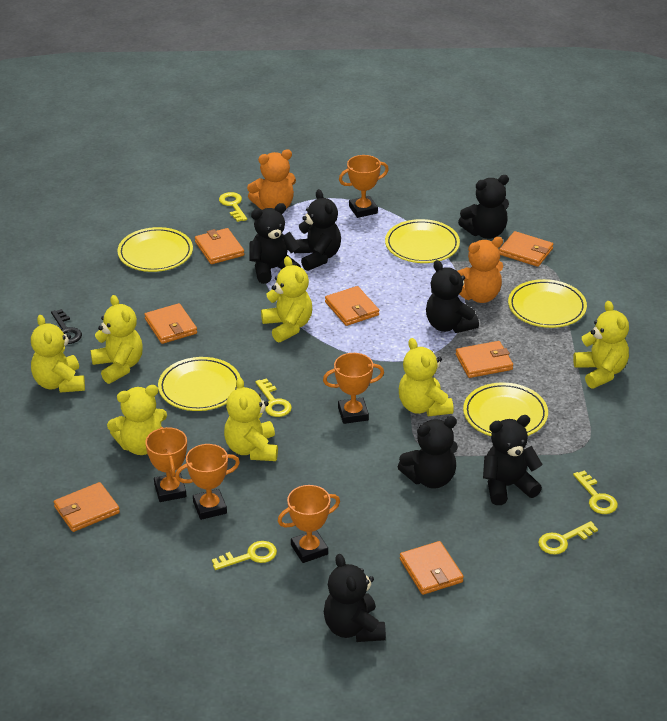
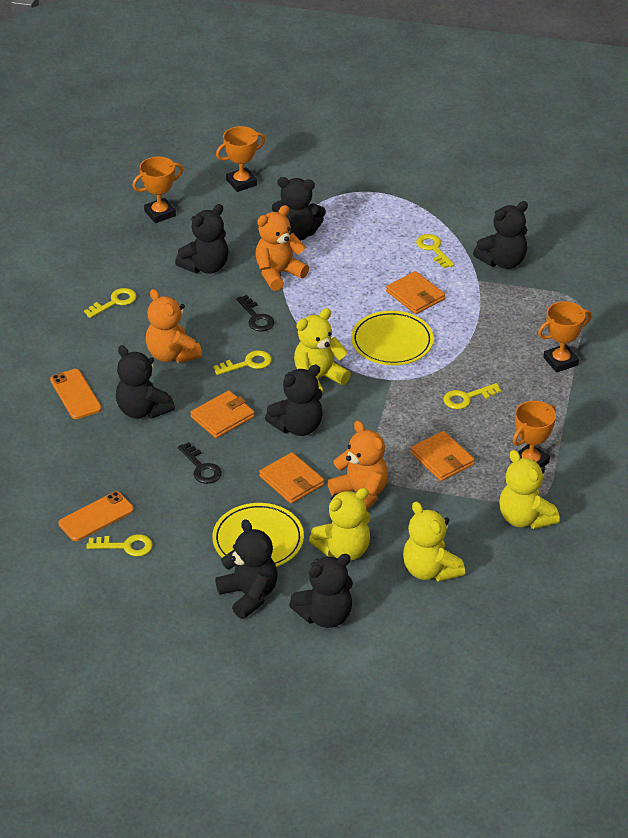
black key: [51,309,82,344] = 1 -> [178,442,222,484] [236,295,275,331] = 2
orange phone: none = 0 -> [50,369,102,419] [58,492,134,541] = 2
orange teddy bear: [247,149,296,210] [458,237,503,303] = 2 -> [146,289,202,363] [255,205,309,291] [328,421,388,509] = 3
orange trophy: [145,427,187,502] [175,444,240,520] [277,485,340,563] [323,353,384,424] [339,155,389,218] = 5 -> [132,157,183,223] [216,126,265,192] [513,401,556,467] [538,301,592,373] = 4
orange wallet: [54,482,120,532] [144,303,197,344] [195,228,244,264] [325,286,379,326] [400,541,464,595] [455,341,513,378] [499,231,553,267] = 7 -> [190,390,255,438] [259,452,324,504] [386,271,445,314] [410,431,475,481] = 4
yellow plate: [118,227,193,272] [158,357,240,411] [385,219,460,263] [463,383,548,436] [508,279,587,328] = 5 -> [212,503,304,567] [351,311,434,365] = 2
yellow teddy bear: [31,315,85,393] [90,295,143,384] [107,385,167,455] [224,377,278,461] [261,256,312,343] [399,338,454,416] [573,301,629,388] = 7 -> [294,308,351,392] [309,488,371,561] [403,501,465,582] [499,450,560,529] = 4

